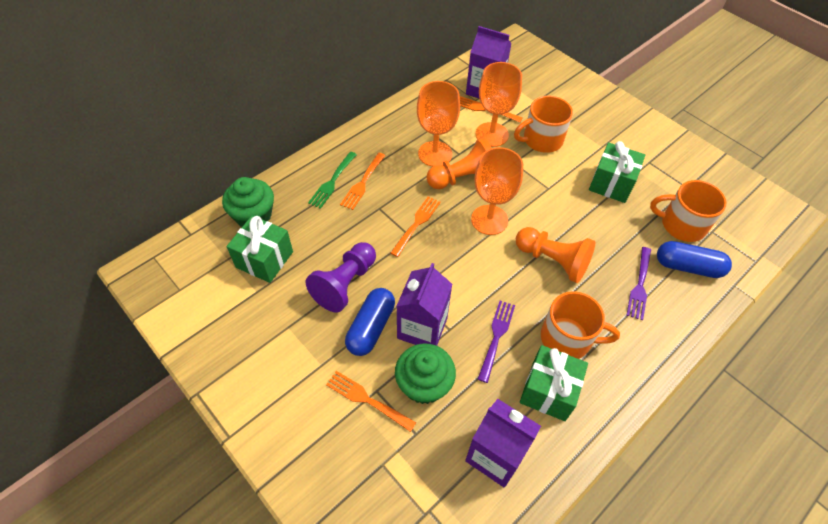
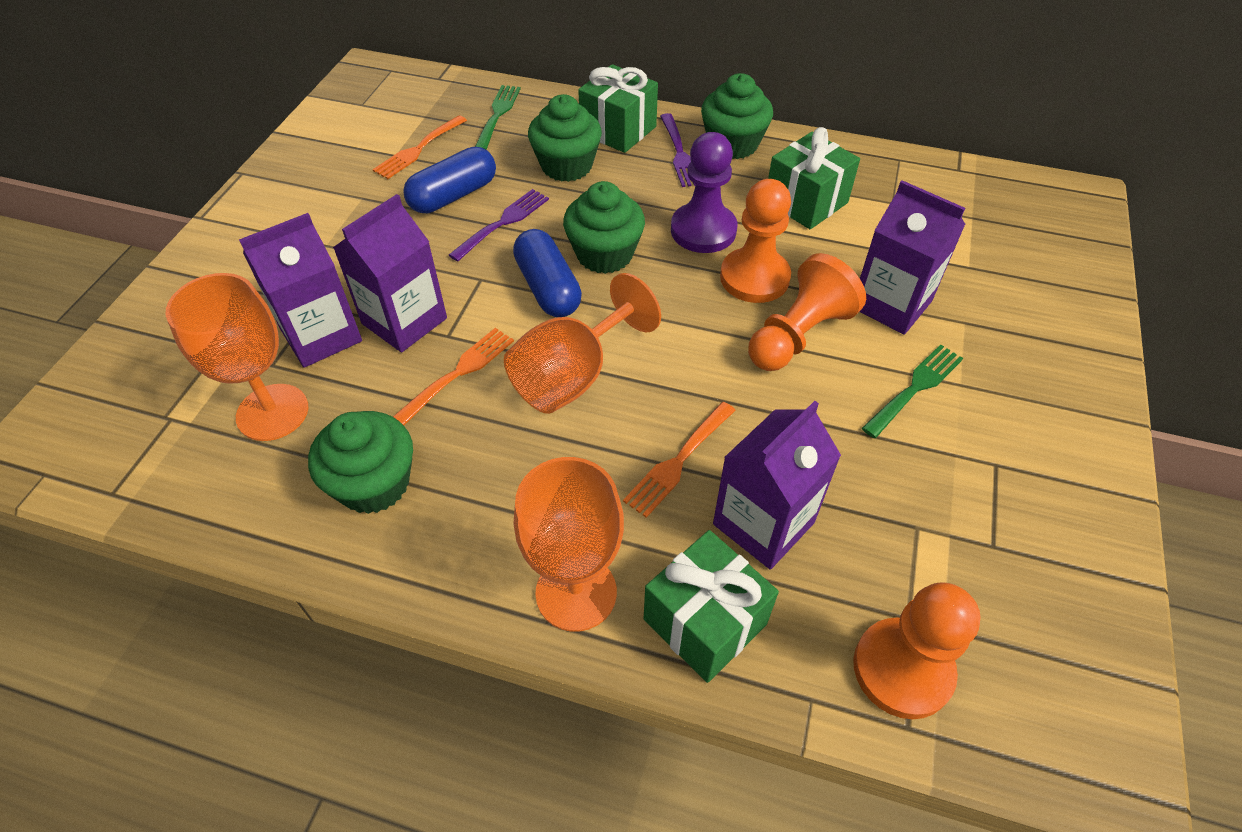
green cupcake: [222,177,274,227] [395,344,456,404] = 2 -> [308,411,413,514] [528,94,602,182] [563,181,645,274] [701,73,773,159] = 4
green fork: [308,152,357,209] = 1 -> [475,85,521,150] [862,344,963,438] = 2
orange fork: [326,371,416,432] [340,153,386,210] [391,196,441,257] [460,96,523,123] = 4 -> [373,115,467,179] [393,328,514,425] [623,402,736,518] = 3
orange mug: [514,96,573,153] [541,291,620,359] [650,180,727,242] = 3 -> none = 0
orange pawn: [426,138,491,189] [516,227,595,283] = 2 -> [720,179,791,303] [748,253,866,371] [853,582,981,719] = 3
purple carton: [396,263,452,346] [465,399,541,488] [466,26,512,98] = 3 -> [239,213,362,368] [333,194,447,352] [713,401,841,569] [860,180,965,335] = 4

